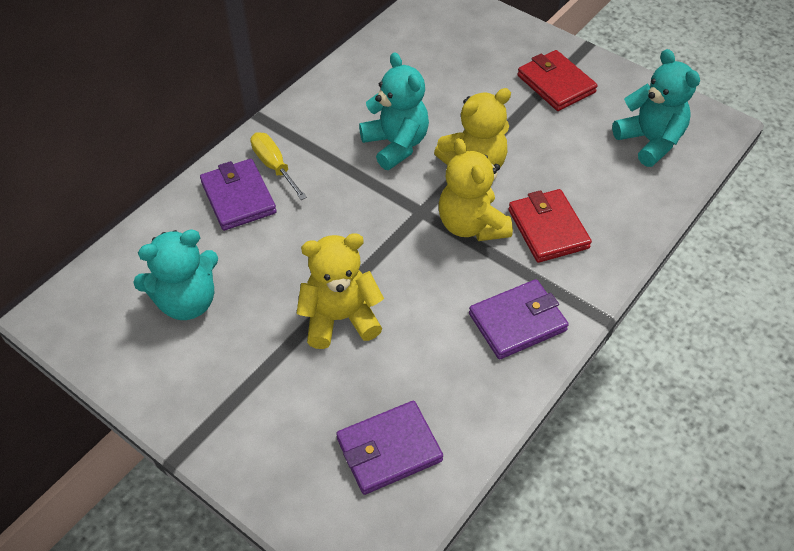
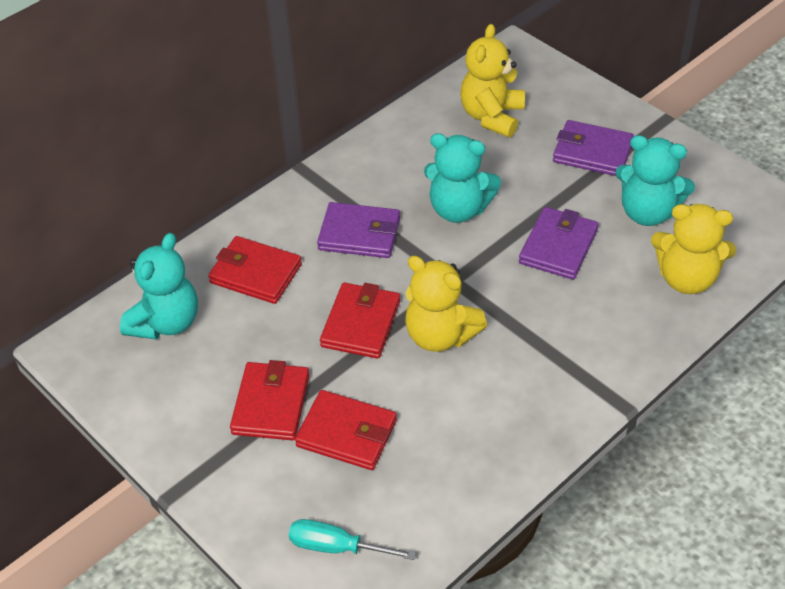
red wallet: [508,189,592,263] [517,50,598,111] = 2 -> [208,236,302,304] [230,360,309,440] [295,390,397,470] [320,282,400,359] = 4
turquoise screwdriver: none = 0 -> [289,519,416,560] = 1
yellow screwdriver: [251,132,307,200] = 1 -> none = 0

